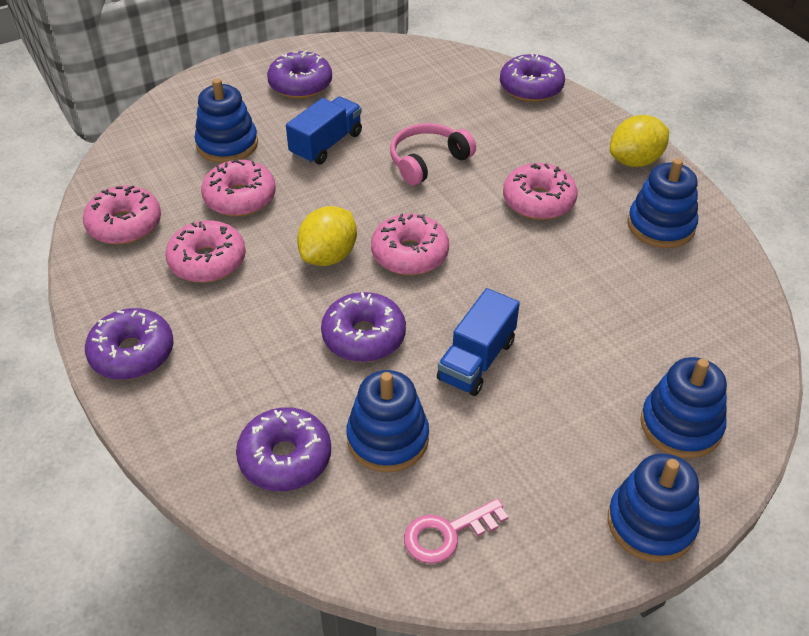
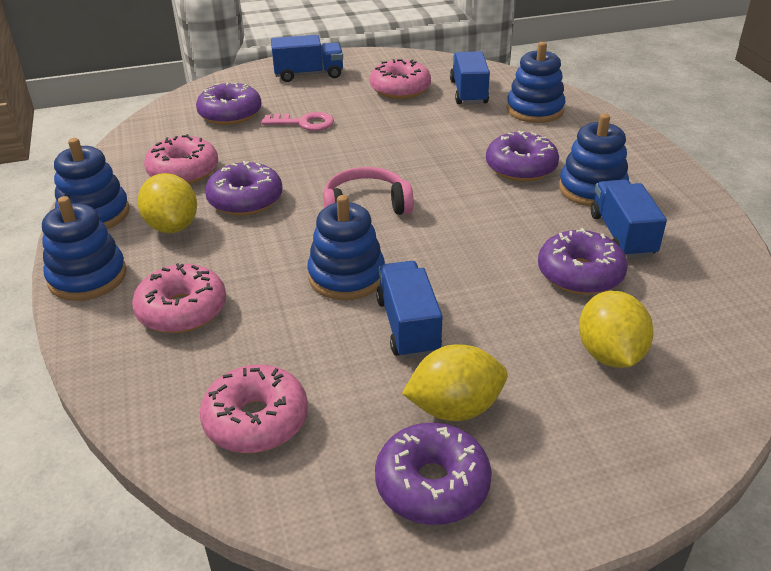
blue truck: [286,97,362,164] [437,288,520,396] = 2 -> [271,35,343,82] [376,261,443,359] [450,51,490,104] [591,180,667,259] = 4
pink donut: [83,185,161,245] [165,220,246,283] [201,158,276,216] [371,214,449,275] [503,163,577,220] = 5 -> [132,263,226,333] [144,134,218,184] [200,365,308,453] [370,59,431,99] = 4
yellow lemon: [297,206,357,266] [610,115,669,167] = 2 -> [138,173,197,233] [402,344,508,421] [579,291,654,368] = 3

